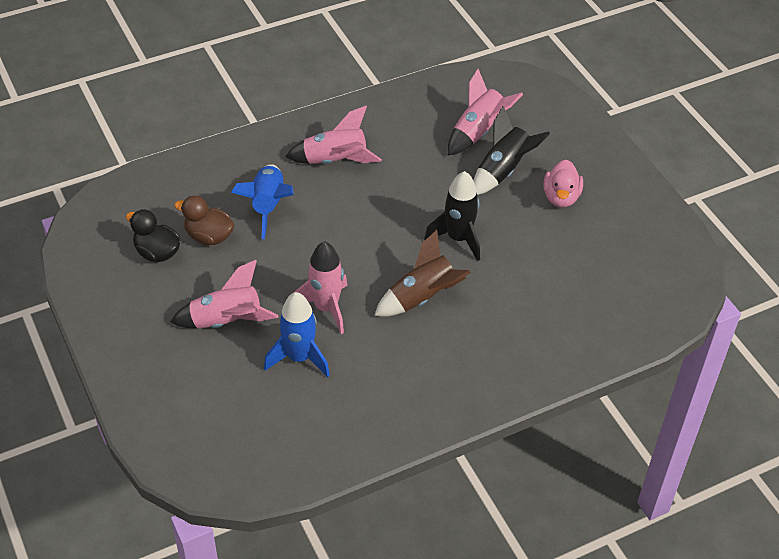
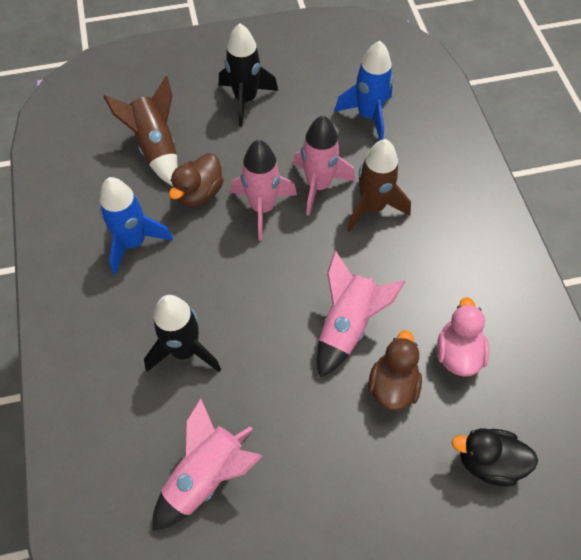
brown duck: [174,196,234,245] = 1 -> [169,153,223,207] [368,330,422,411] = 2
brown rocket: [374,230,471,317] = 1 -> [103,76,178,186] [347,139,411,232] = 2

